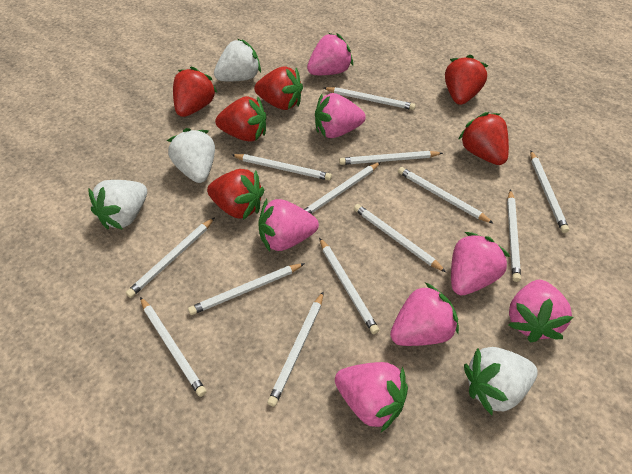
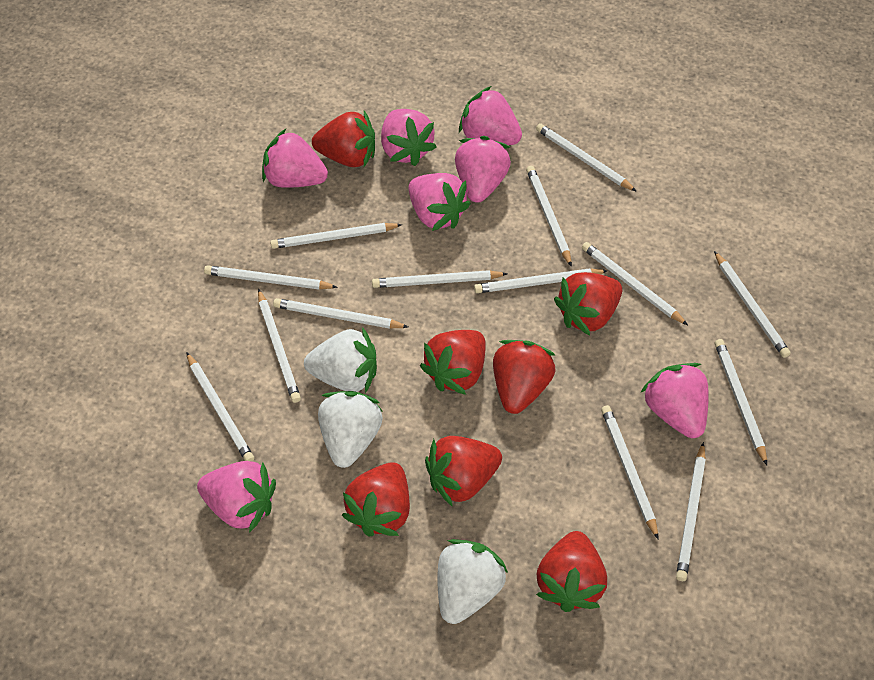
red strawberry: [173,67,218,117] [207,169,264,220] [215,96,266,142] [254,66,303,110] [445,55,488,105] [458,112,509,165] = 6 -> [312,111,375,167] [342,462,410,536] [420,330,486,395] [425,436,502,507] [493,340,556,414] [536,531,607,612] [554,272,622,335] = 7
white pencil: [126,217,215,298] [140,297,206,397] [188,263,305,315] [232,154,332,180] [267,291,324,407] [304,162,381,214] [319,238,379,334] [324,87,416,110] [339,151,443,165] [354,204,446,272] [398,167,494,224] [507,189,521,282] [530,150,569,233] = 13 -> [186,352,254,461] [204,265,337,290] [258,289,301,403] [270,223,402,249] [273,298,408,329] [372,270,507,288] [474,268,608,293] [526,166,572,267] [536,123,637,192] [582,242,688,325] [601,405,659,540] [676,442,706,581] [714,251,791,358] [715,339,767,465] = 14
white strawberry: [89,180,147,229] [167,128,215,183] [214,39,261,81] [464,347,538,415] = 4 -> [304,327,377,393] [318,391,383,468] [437,539,508,624] = 3

